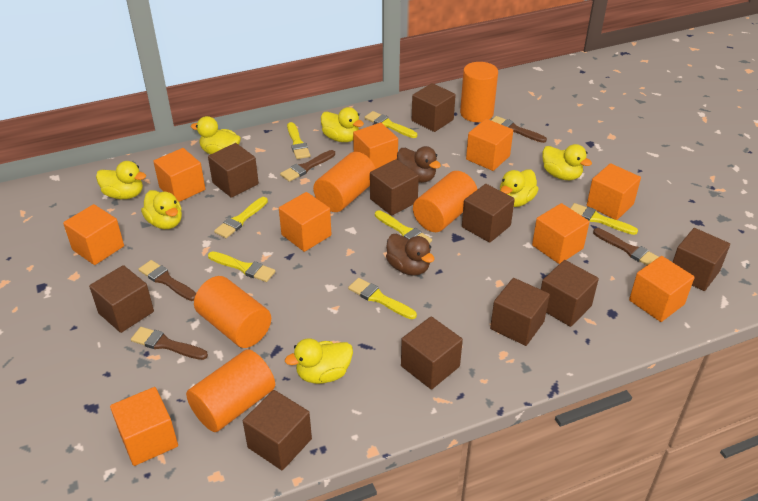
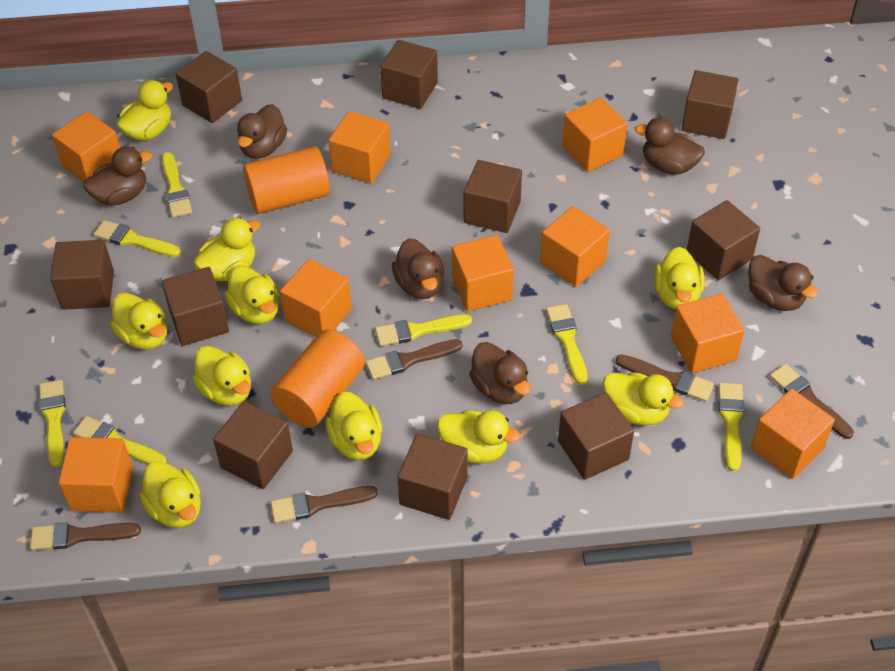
brown duck: [386,234,435,276] [397,146,441,183] = 2 -> [83,146,152,206] [237,104,287,159] [392,238,444,299] [469,342,530,404] [635,118,705,174] [748,255,818,311] = 6
orange cylinder: [186,349,275,432] [194,276,271,348] [313,152,376,212] [413,171,478,232] [460,62,498,122] = 5 -> [243,146,330,214] [271,329,365,428] = 2
yellow duck: [96,161,146,199] [141,190,182,229] [191,116,241,155] [285,338,353,384] [321,107,364,142] [500,169,539,207] [543,144,592,180] = 7 -> [110,292,167,350] [117,80,173,141] [139,461,201,528] [193,346,251,406] [194,218,260,281] [225,265,279,324] [325,392,382,460] [437,410,520,463] [603,372,684,426] [654,247,705,309] = 10

